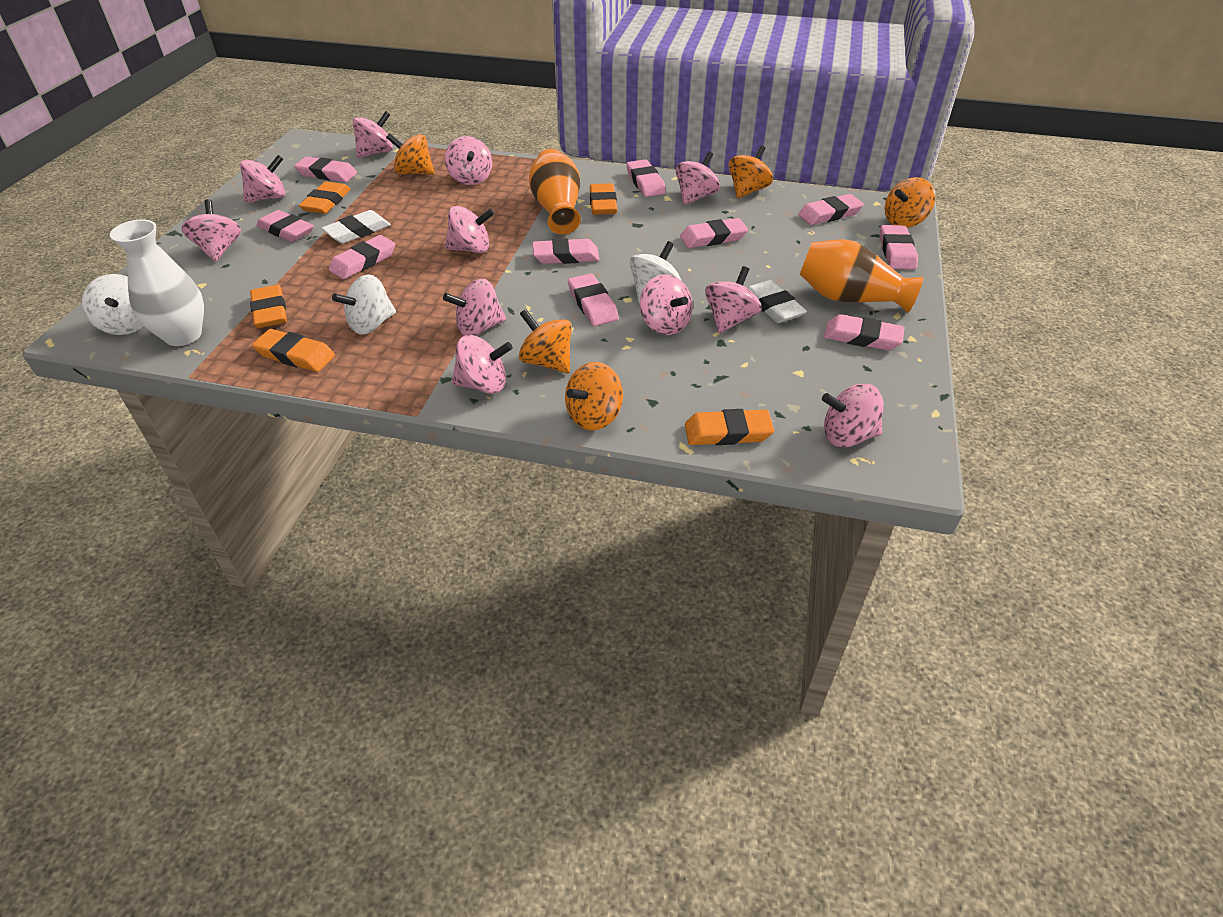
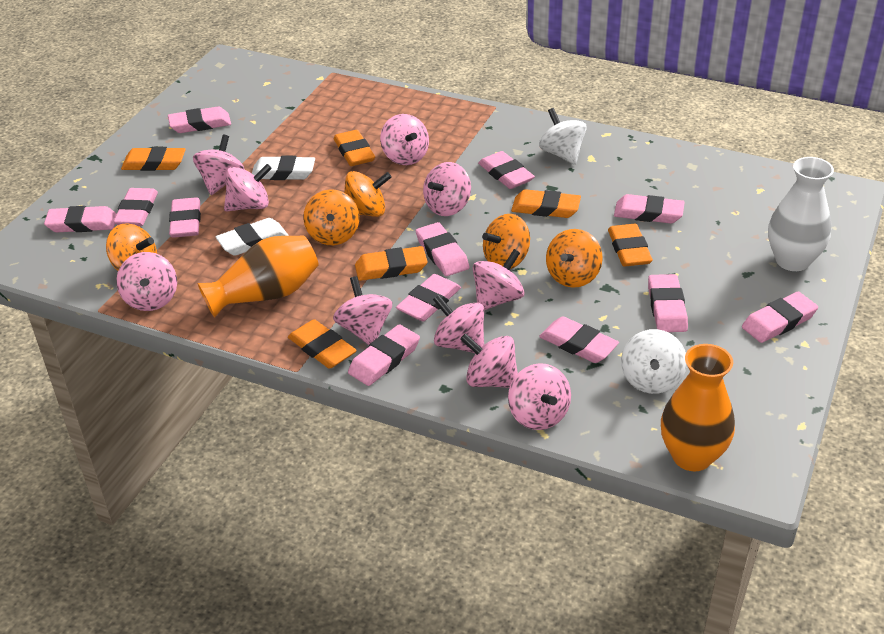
orange eraser: [250,285,287,328] [252,329,335,372] [299,181,351,214] [590,183,617,215] [685,409,774,445] = 5 -> [121,147,186,171] [288,319,357,369] [334,130,375,166] [355,246,428,281] [511,189,581,218] [608,224,653,267] = 6
pink eraser: [257,210,314,242] [294,157,357,182] [329,235,395,279] [532,238,599,264] [568,273,619,326] [626,159,666,197] [680,218,748,248] [798,194,864,225] [824,314,905,350] [880,225,918,270] = 10 -> [44,206,117,232] [113,188,158,226] [168,107,231,133] [169,197,201,238] [348,324,420,386] [396,274,461,321] [416,222,470,276] [478,151,535,189] [539,316,619,363] [614,194,685,224] [648,274,688,332] [742,292,818,343] = 12
pink spinning top: [182,199,241,262] [240,155,286,203] [353,111,393,158] [443,279,506,336] [445,136,492,185] [445,206,494,253] [452,335,513,394] [640,274,693,335] [676,151,720,205] [705,266,761,334] [822,384,883,447] = 11 -> [116,252,177,311] [193,135,245,195] [224,164,272,212] [333,276,392,345] [380,114,429,165] [423,162,471,216] [433,295,484,353] [460,333,518,388] [473,249,524,310] [508,363,571,430] = 10
white spinning top: [82,274,143,335] [332,274,396,335] [630,241,681,304] = 3 -> [539,108,587,165] [621,329,687,394] = 2

